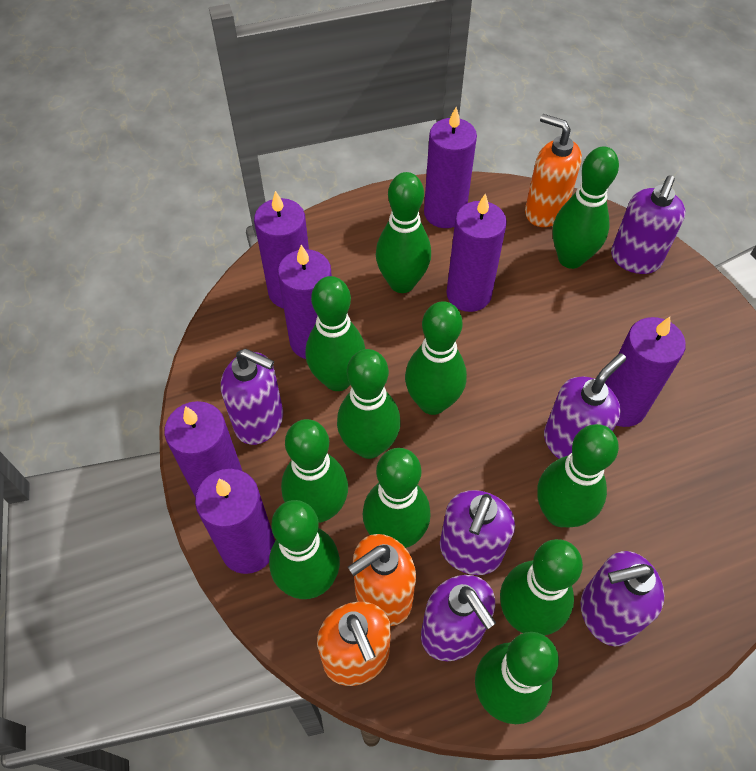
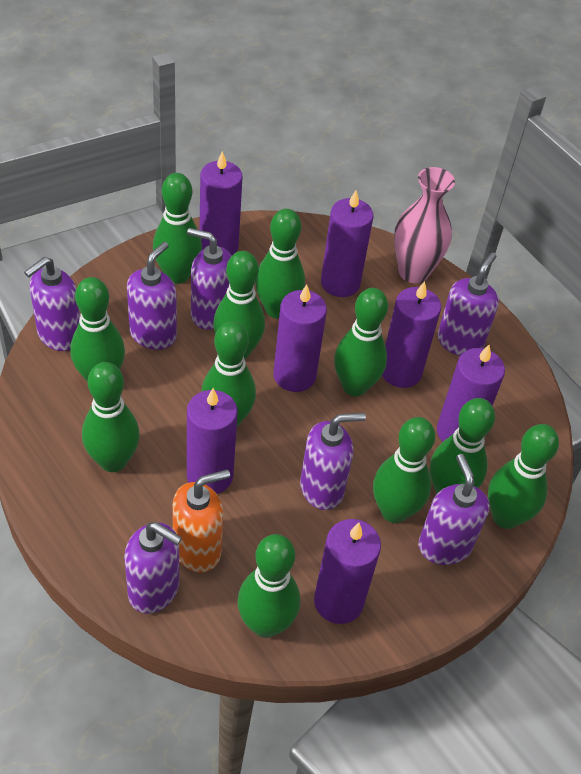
orange soap dispenser: [317,602,391,686] [348,534,416,626] [525,114,582,227] = 3 -> [172,469,230,572] = 1
pink vase: none = 0 -> [394,167,455,284] = 1
purple soap dispenser: [221,349,283,445] [421,575,496,661] [440,490,515,575] [544,353,626,459] [581,551,664,646] [611,175,686,274] = 6 -> [24,257,80,351] [124,522,182,614] [127,242,177,350] [187,228,231,330] [300,413,366,510] [418,454,490,565] [438,252,499,356] = 7

